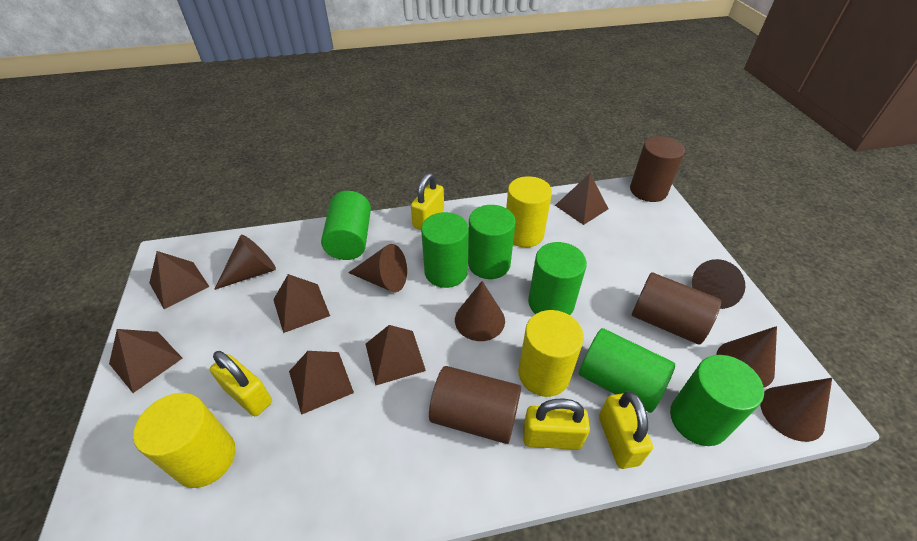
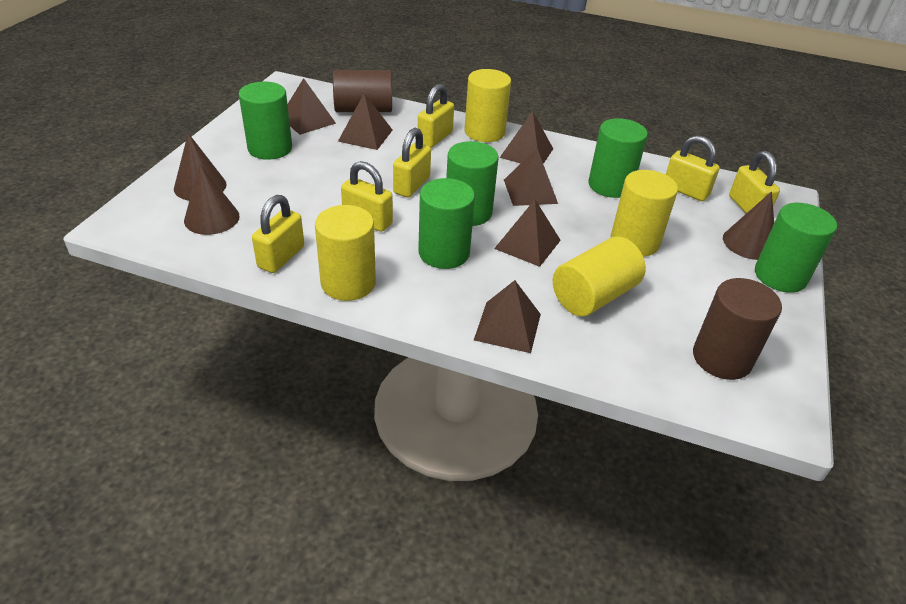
brown cone: [214,235,276,290] [348,244,407,292] [455,281,505,341] [692,259,745,309] [716,326,777,388] [760,378,832,442] = 6 -> [174,133,227,201] [184,164,240,235] [723,191,774,260] = 3
brown cylinder: [429,366,521,444] [630,136,685,202] [632,272,721,344] = 3 -> [333,70,392,112] [693,278,782,380] = 2
green cylinder: [321,191,371,260] [421,212,469,288] [468,205,516,279] [528,242,587,315] [579,328,675,413] [670,355,764,446] = 6 -> [239,81,292,160] [418,178,475,269] [446,141,499,226] [589,118,648,198] [755,203,837,293] = 5
yellow cylinder: [133,393,236,488] [506,176,552,247] [518,310,584,397] = 3 -> [315,205,376,301] [464,69,511,142] [553,236,646,316] [611,170,678,257] = 4
yellow padlock: [210,351,272,416] [411,173,444,230] [523,399,590,450] [599,391,653,469] = 4 -> [252,195,304,273] [341,161,393,232] [393,128,431,197] [418,84,454,148] [666,135,720,201] [729,151,780,213] = 6

